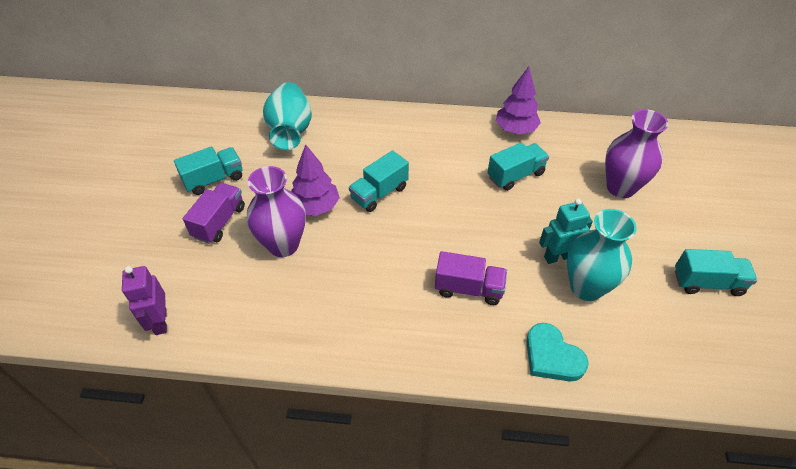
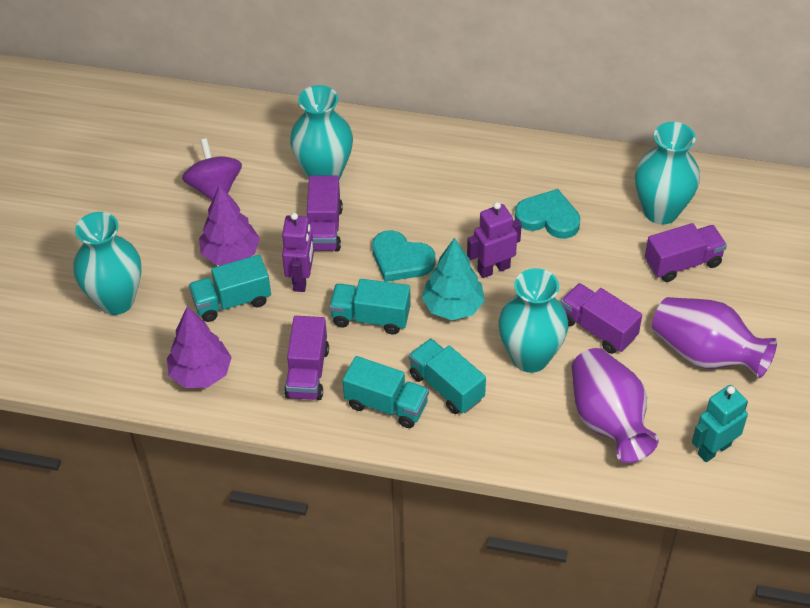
purple robot: [122,266,167,335] = 1 -> [282,213,314,292] [467,202,522,278] = 2
purple spinning top: none = 0 -> [182,138,242,200] = 1
purple truck: [183,183,245,244] [435,251,507,305] = 2 -> [284,316,329,400] [307,176,343,252] [561,283,642,354] [645,223,727,282] = 4
turquoise heart: [526,323,589,382] = 1 -> [372,230,435,282] [514,189,580,239] = 2
turquoise tree: none = 0 -> [422,238,485,320] = 1
turquoise vase: [263,82,312,150] [567,209,637,301] = 2 -> [73,212,141,315] [290,85,353,180] [499,268,568,373] [635,122,700,225] = 4

